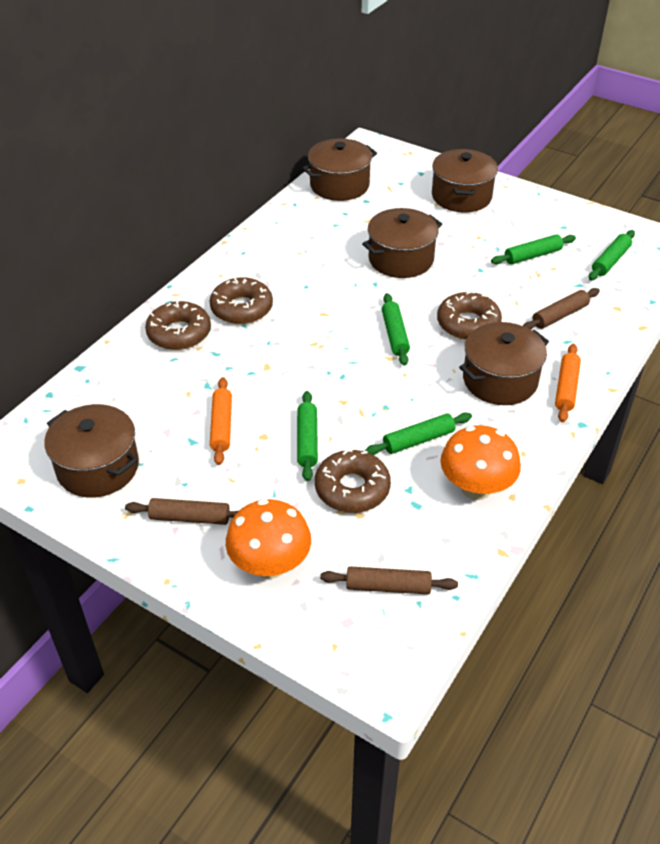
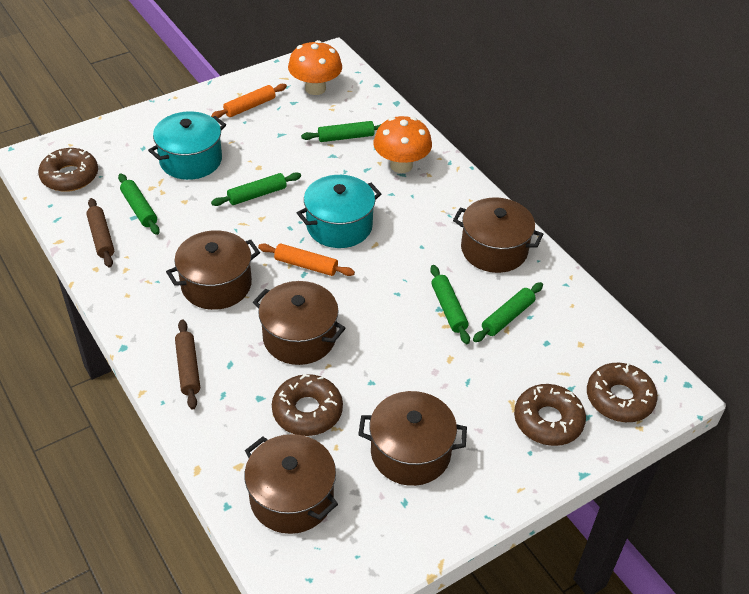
brown rolling pin: [125,498,238,525] [320,567,458,594] [523,288,600,330] = 3 -> [86,198,114,268] [175,320,200,410] = 2
turquoise pot: none = 0 -> [148,111,226,180] [297,175,381,248] = 2

